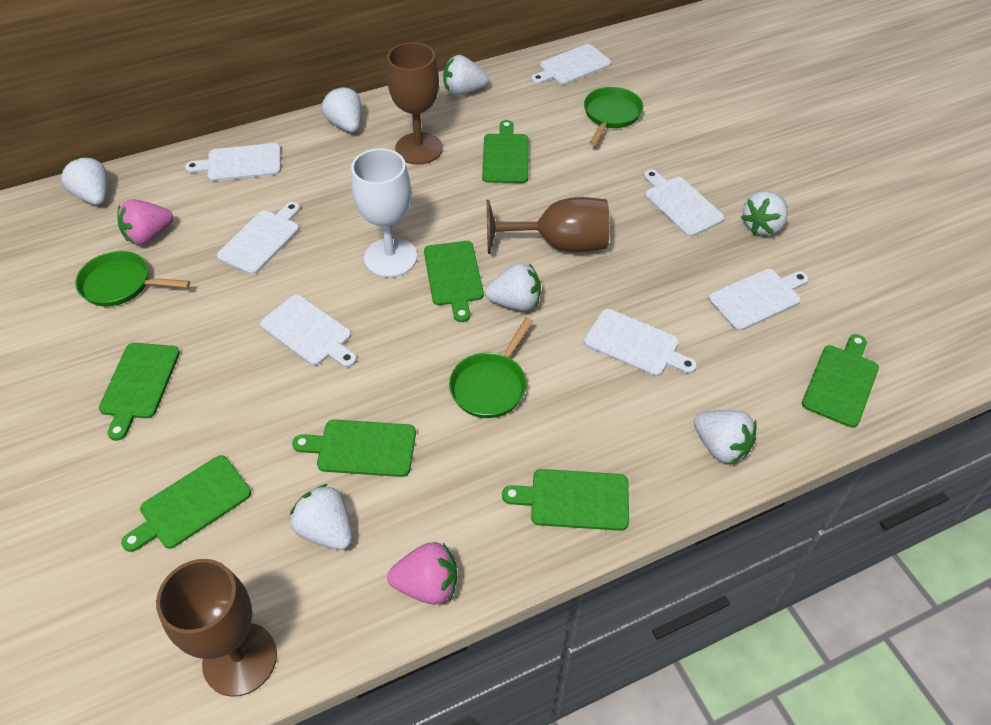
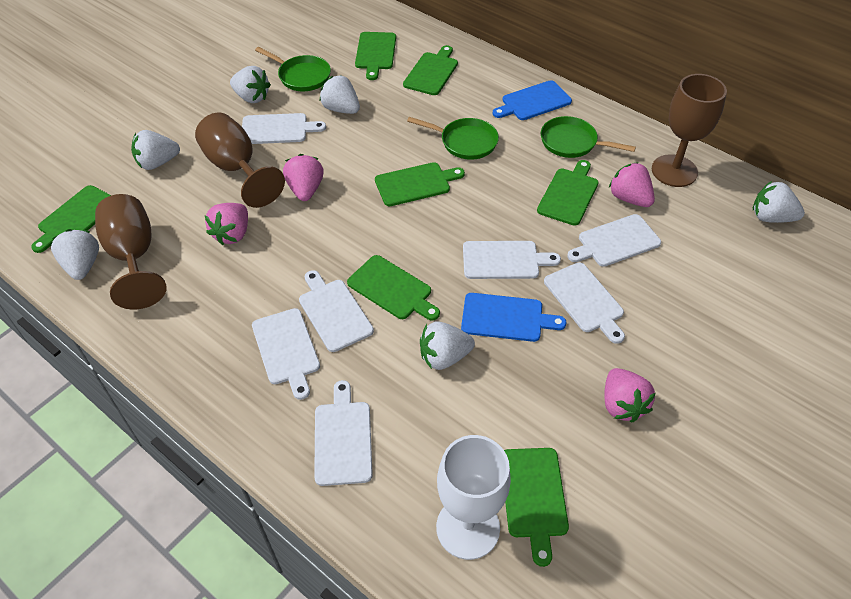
blue cutting board: none = 0 -> [461,293,567,342] [493,80,572,120] = 2
pink strawberry: [117,199,173,245] [387,542,458,605] = 2 -> [205,203,248,245] [283,154,324,201] [604,368,656,422] [609,162,655,207] = 4
white strawberry: [60,157,108,205] [290,484,352,550] [322,87,361,132] [443,55,488,96] [485,263,541,311] [694,410,757,464] [741,191,788,235] = 7 -> [51,229,99,280] [131,130,180,170] [230,66,271,103] [319,75,360,114] [420,321,475,370] [753,181,805,223] = 6

